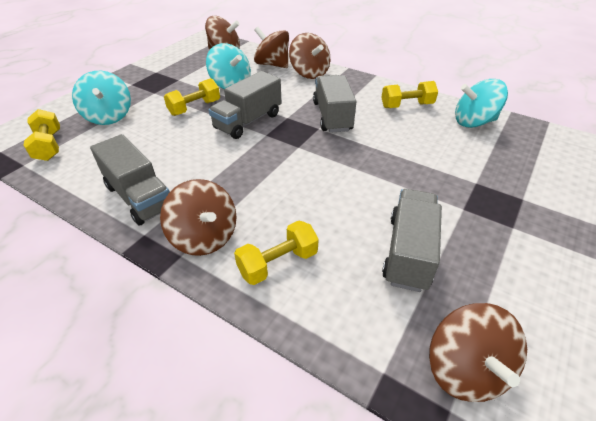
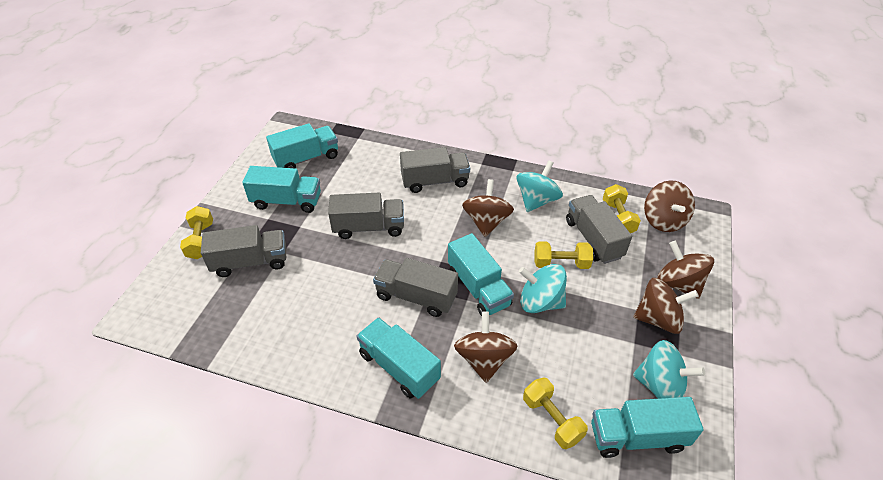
grey truck: [90,134,170,225] [208,71,281,139] [313,75,357,133] [382,189,442,292] = 4 -> [201,225,286,277] [328,193,404,239] [373,258,458,317] [400,147,470,193] [566,195,632,264] = 5
turquoise truck: none = 0 -> [242,166,321,213] [266,123,338,168] [357,317,441,399] [448,233,514,316] [591,397,704,458] = 5

